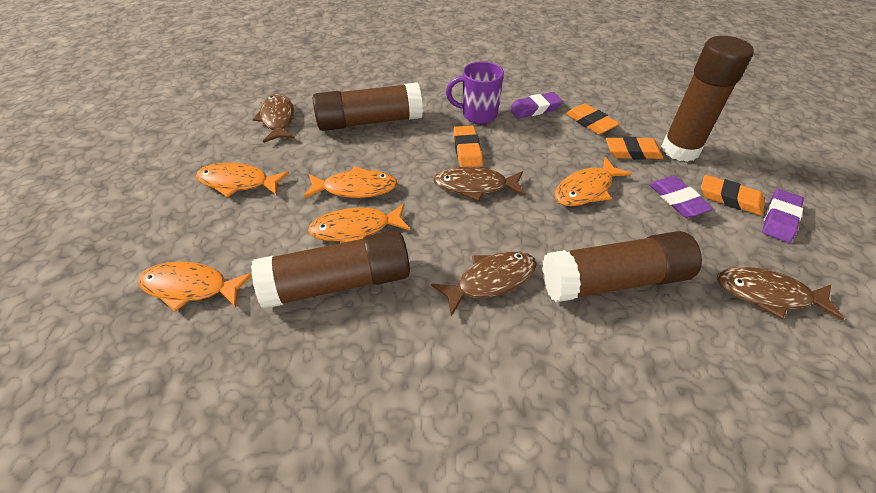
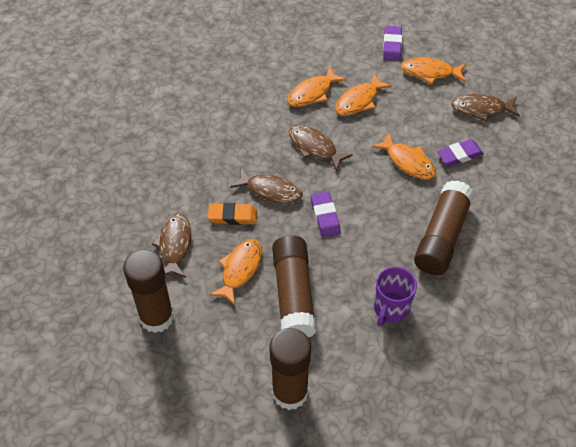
orange eraser: [453,126,483,167] [566,103,619,135] [606,137,663,160] [701,175,765,216] = 4 -> [208,203,257,225] = 1

